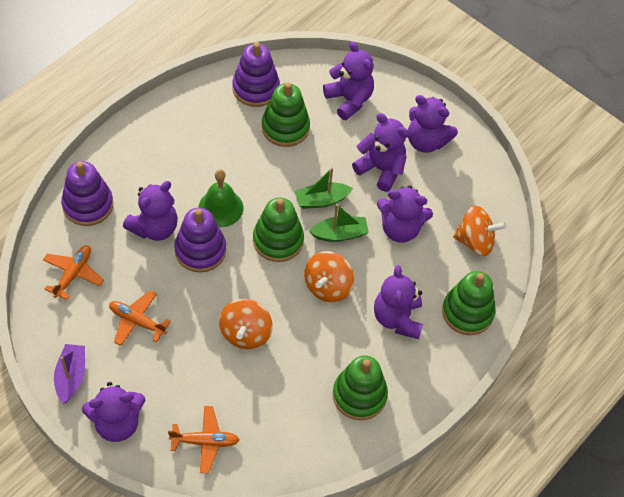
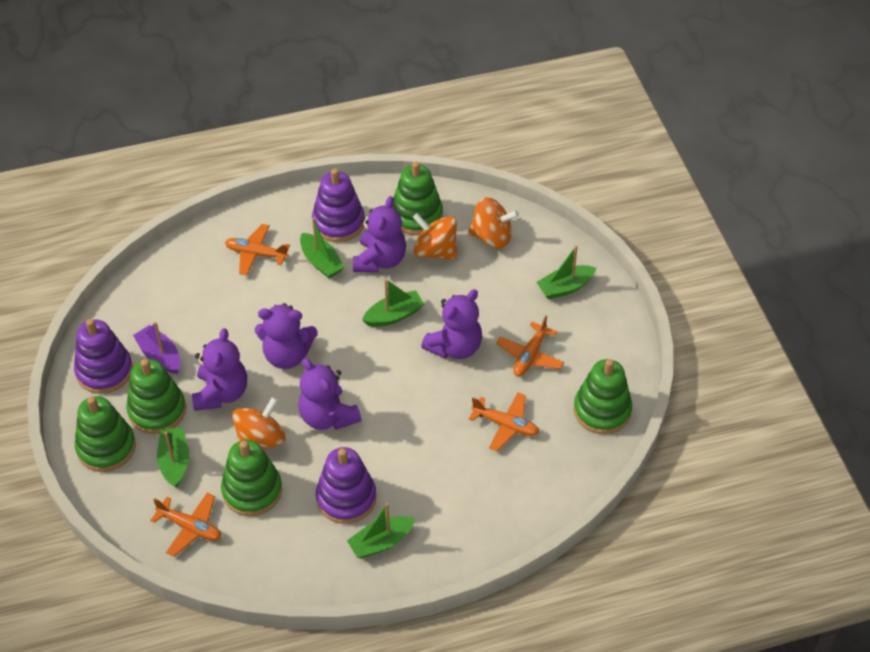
green bell: [199,169,243,227] = 1 -> none = 0
green boat: [295,168,353,209] [309,204,369,242] = 2 -> [157,427,189,488] [300,217,344,278] [347,503,415,559] [362,279,424,327] [536,245,596,300] = 5
green stacking toy: [253,197,304,262] [262,82,310,147] [333,355,388,420] [442,271,496,335] = 4 -> [75,396,136,472] [126,359,186,434] [221,440,282,516] [393,161,443,235] [573,359,632,434] = 5
orange plane: [43,246,104,300] [109,290,171,346] [168,406,239,473] = 3 -> [150,493,222,557] [225,224,290,276] [469,392,539,451] [496,316,564,377] = 4
purple teddy bear: [82,382,145,442] [123,181,178,241] [323,42,374,120] [352,113,409,192] [374,265,423,339] [377,186,433,243] [408,95,458,153] = 7 -> [192,328,247,411] [255,303,318,369] [298,358,362,430] [353,196,406,273] [421,289,482,359] = 5

